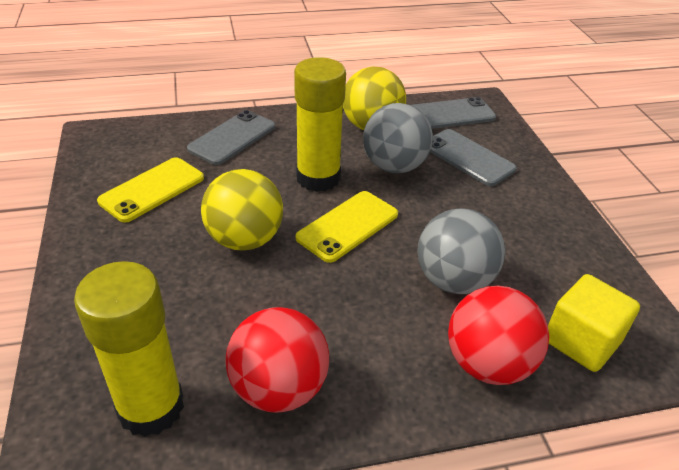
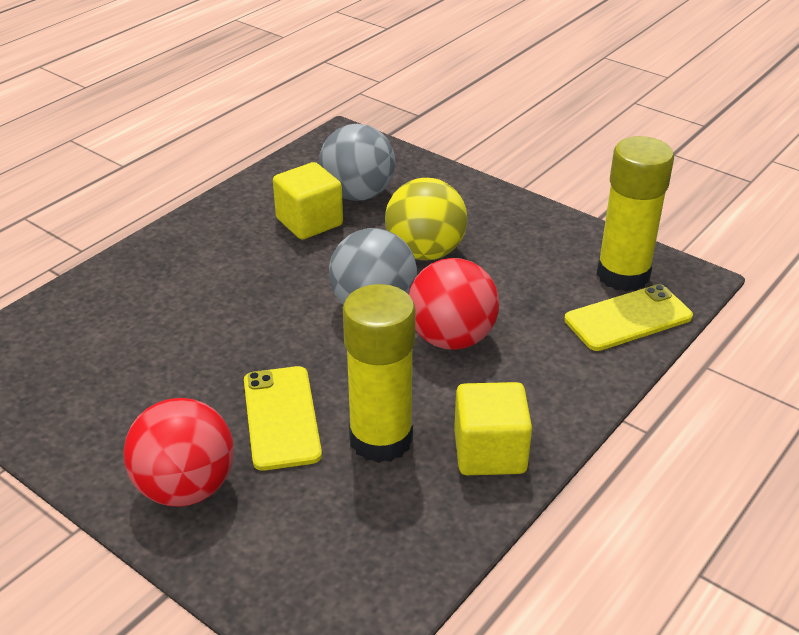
grey phone: [187,110,275,165] [411,97,496,129] [430,129,517,186] = 3 -> none = 0
yellow ball: [201,169,283,251] [343,66,406,130] = 2 -> [385,178,468,260] = 1
yellow cube: [548,274,640,372] = 1 -> [273,162,343,239] [454,382,532,475] = 2

